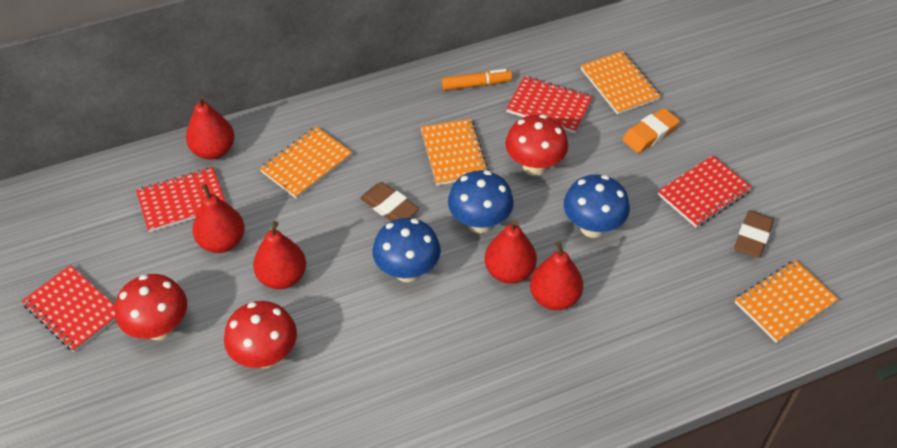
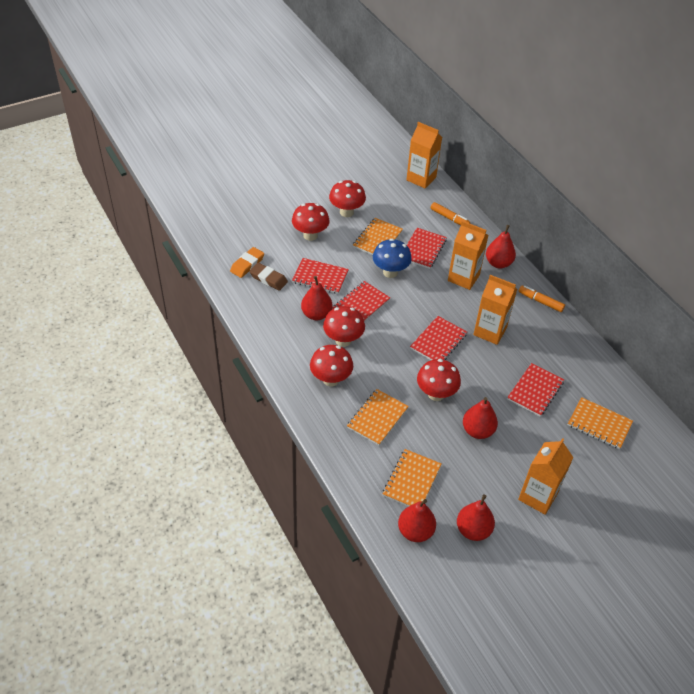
blue mushroom: [372,218,441,282] [448,170,514,233] [564,174,630,238] = 3 -> [373,239,412,278] = 1
brown eraser: [360,182,419,221] [734,210,774,258] = 2 -> [249,263,288,291] = 1
orange carton: none = 0 -> [406,122,442,189] [448,221,488,290] [473,275,517,345] [518,438,574,515] = 4
orange marker: [442,69,512,91] = 1 -> [431,202,471,225] [519,285,565,312] = 2
red mushroom: [115,274,187,340] [224,301,297,368] [505,114,568,176] = 3 -> [292,203,330,241] [310,345,353,387] [323,306,365,347] [329,180,366,217] [417,359,461,401] = 5
red notebook: [22,265,116,352] [136,167,226,232] [506,76,593,133] [658,155,752,228] = 4 -> [292,258,349,294] [332,281,390,322] [407,228,447,269] [410,316,467,360] [507,363,564,416] = 5

